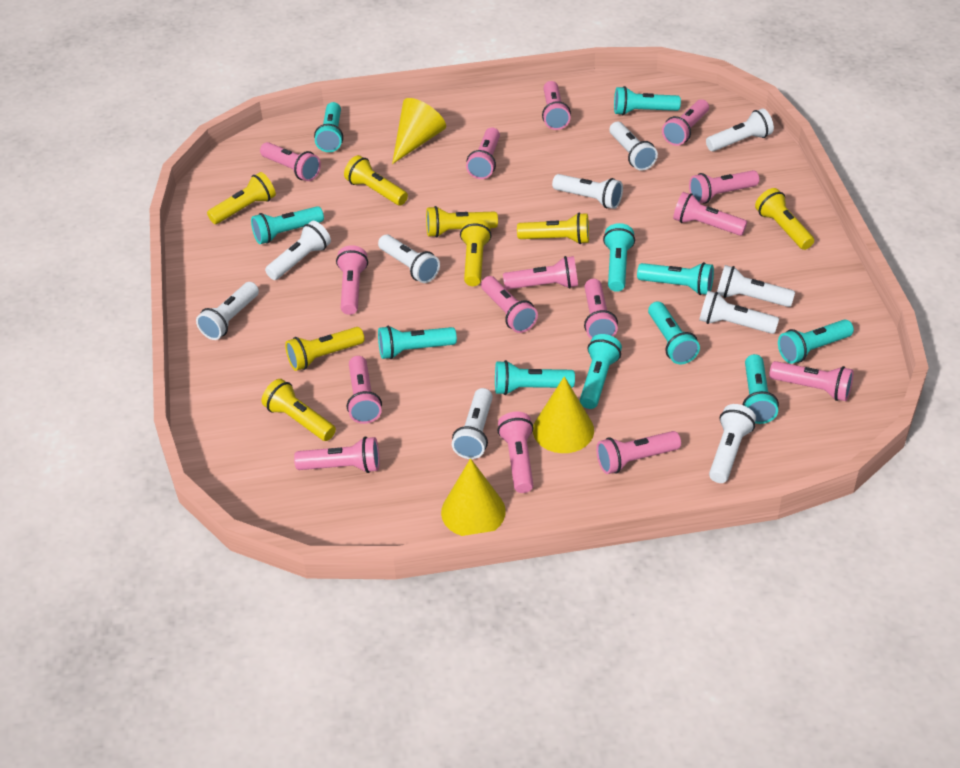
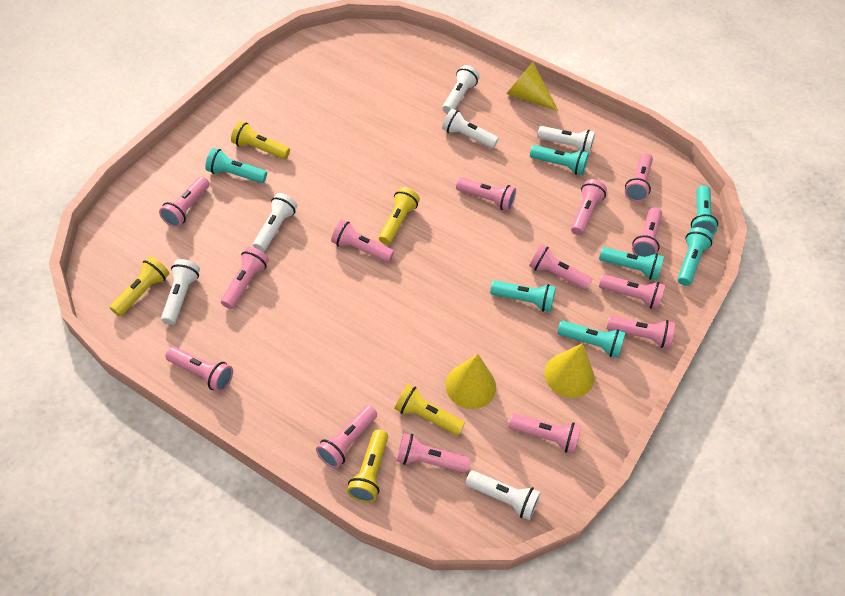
pink flashlight: [260,142,321,181] [294,436,380,473] [336,245,368,315] [347,356,382,424] [466,128,500,179] [481,276,538,333] [498,412,534,493] [503,256,578,290] [542,81,571,130] [584,279,618,339] [596,431,681,474] [662,99,709,146] [673,192,747,236] [689,170,759,204] [769,361,854,401] = 15 -> [159,177,210,228] [165,347,233,392] [221,247,269,309] [316,405,377,469] [331,220,394,262] [396,433,470,473] [456,177,516,211] [509,413,581,454] [529,244,592,290] [571,179,607,235] [599,274,665,310] [607,316,675,348] [625,153,653,202] [632,207,662,257] = 14
turquoise flashlight: [251,206,324,244] [314,102,343,152] [378,326,457,359] [495,360,575,395] [580,334,622,409] [603,223,635,292] [614,86,681,115] [637,262,714,295] [648,301,700,364] [743,354,779,424] [778,319,854,364] = 11 -> [205,148,267,183] [490,280,556,312] [530,145,589,175] [557,321,626,358] [599,247,664,280] [678,227,713,286] [691,185,718,235] = 7
white flashlight: [196,282,259,340] [265,221,331,280] [378,235,440,283] [452,388,493,459] [552,174,623,209] [609,122,658,171] [699,291,779,334] [706,109,774,151] [709,404,756,483] [717,265,795,307] = 10 -> [161,259,200,325] [253,193,297,252] [442,65,479,114] [442,108,499,148] [465,470,541,520] [537,126,595,154] = 6
yellow flashlight: [207,172,276,224] [262,379,336,441] [285,327,364,371] [344,155,408,205] [426,206,498,237] [460,219,491,286] [517,213,589,244] [755,188,814,250] = 8 -> [110,256,170,316] [231,121,290,159] [347,429,388,503] [379,187,420,245] [395,384,465,436] = 5

